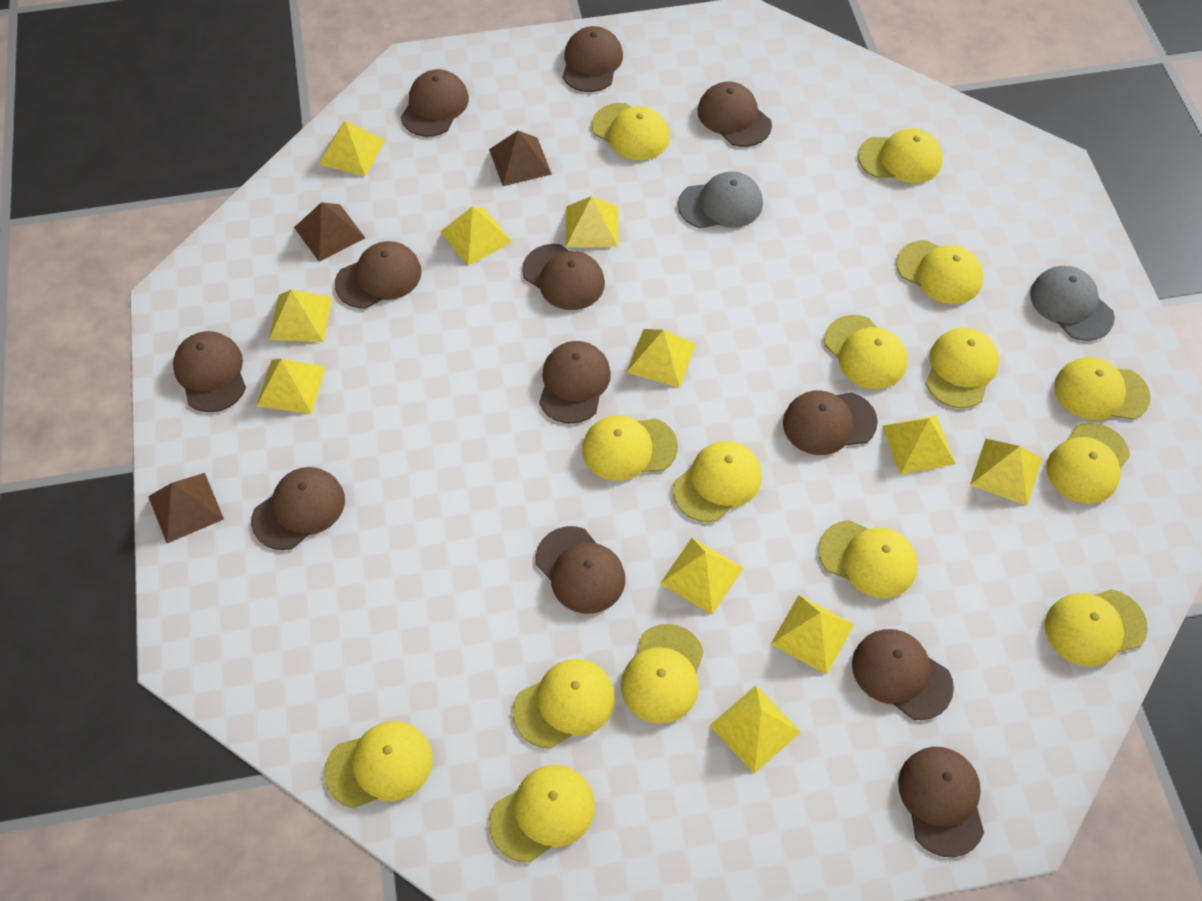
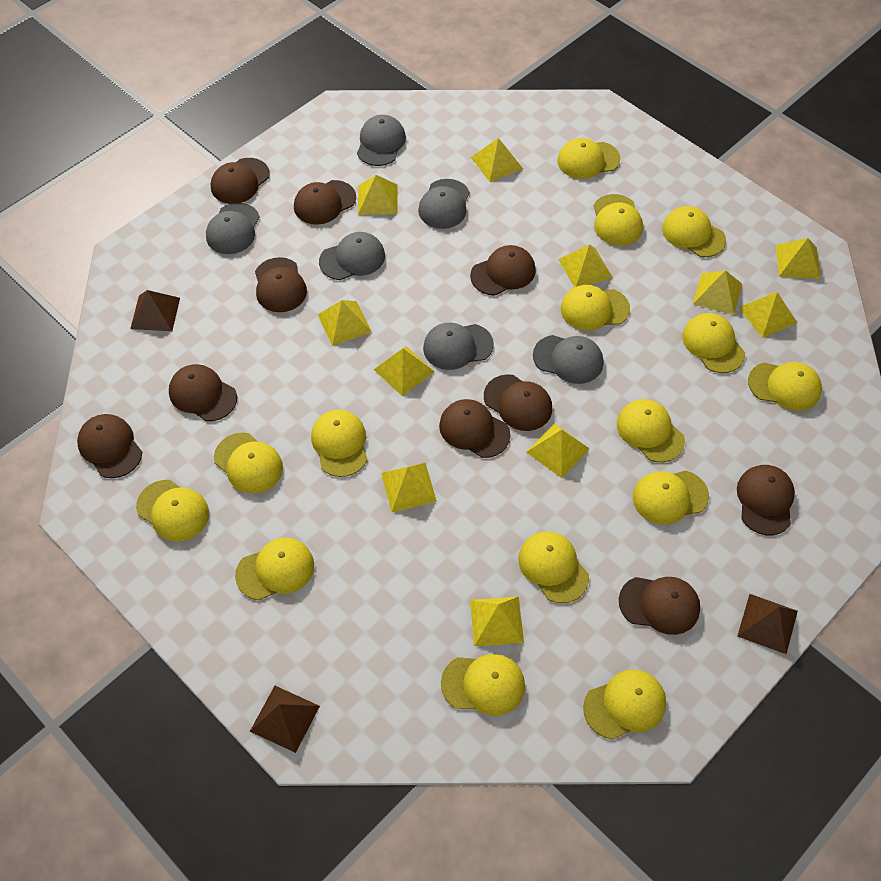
brown cap: [173,331,246,412] [251,467,345,550] [335,241,422,309] [401,69,469,137] [522,244,605,310] [535,526,625,614] [539,341,611,424] [562,26,623,92] [698,82,772,147] [783,390,878,455] [852,629,954,720] [898,747,984,857] = 12 -> [77,414,142,478] [169,364,237,421] [211,158,270,204] [255,257,307,312] [294,180,356,225] [439,399,510,458] [470,245,536,295] [484,374,552,431] [619,577,700,635] [737,465,795,535] = 10
grey cap: [678,171,763,228] [1030,266,1115,341] = 2 -> [206,203,260,254] [319,232,385,280] [357,115,406,166] [418,179,469,229] [423,323,494,370] [533,335,603,384] = 6

